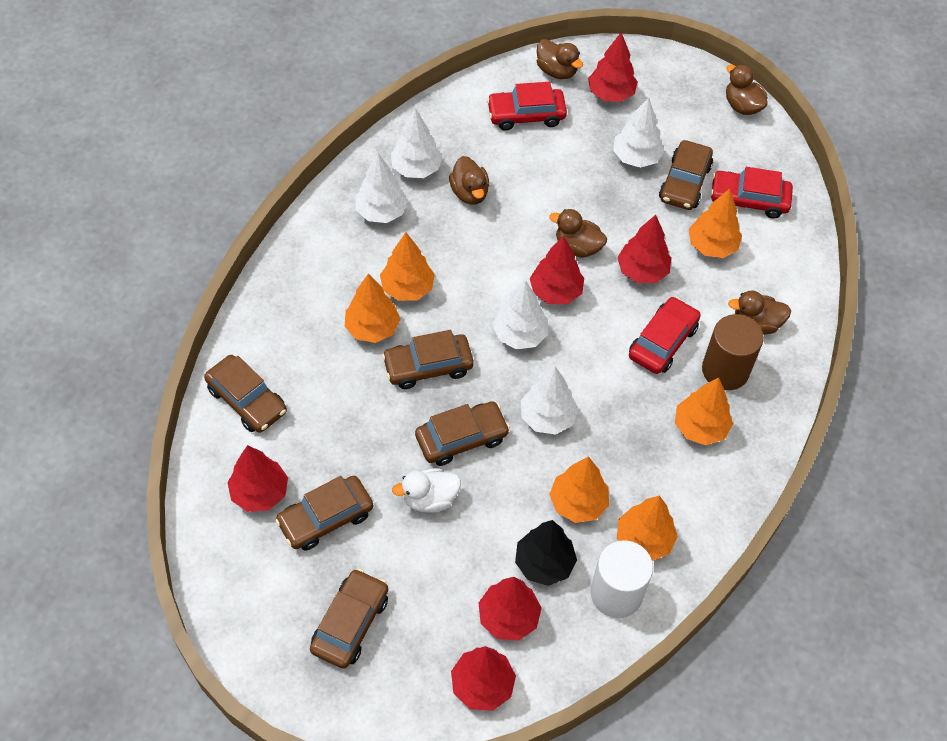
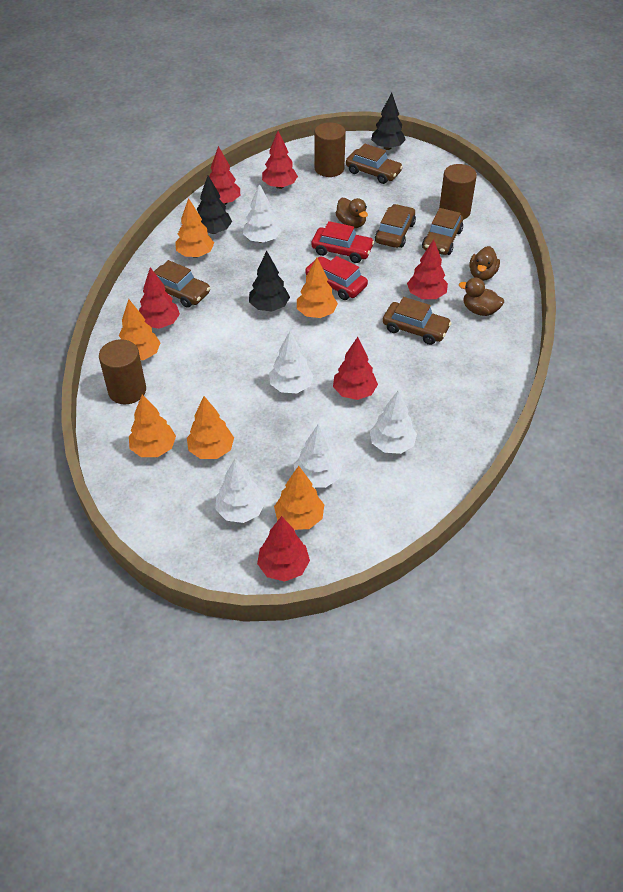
black tree: [515,520,577,586] = 1 -> [197,176,232,234] [249,251,290,311] [371,92,406,150] = 3
brown car: [204,355,287,433] [275,476,373,551] [310,569,388,669] [382,330,474,389] [415,401,510,466] [659,140,713,210] = 6 -> [154,260,210,308] [346,143,403,184] [375,204,416,248] [383,297,451,345] [422,208,463,255] = 5
brown cylinder: [702,314,764,390] = 1 -> [99,339,146,404] [314,122,346,177] [439,164,477,220] = 3
brown duck: [449,156,489,205] [537,39,583,79] [549,209,607,258] [726,64,768,115] [728,290,791,334] = 5 -> [336,198,368,228] [459,278,504,316] [469,246,500,281] = 3
red car: [487,82,567,131] [629,297,701,374] [710,167,793,219] = 3 -> [305,256,368,300] [311,221,374,263] = 2
white cylinder: [590,540,653,618] = 1 -> none = 0
white duck: [392,468,461,513] = 1 -> none = 0

